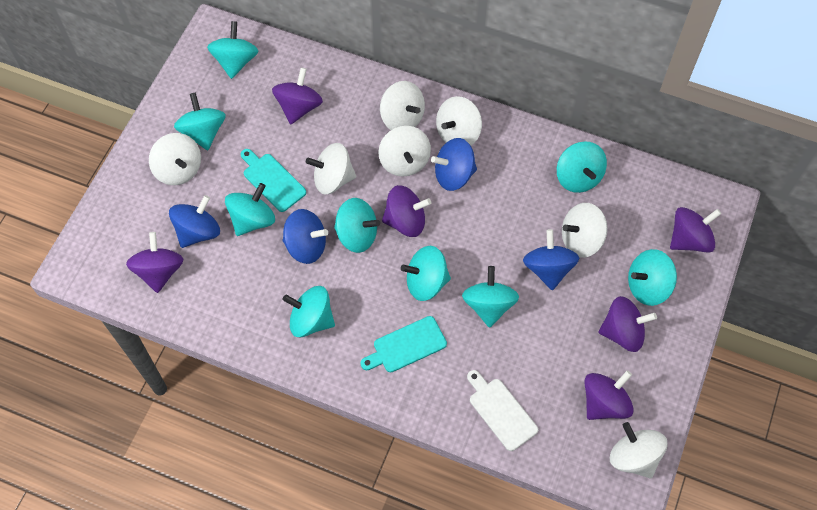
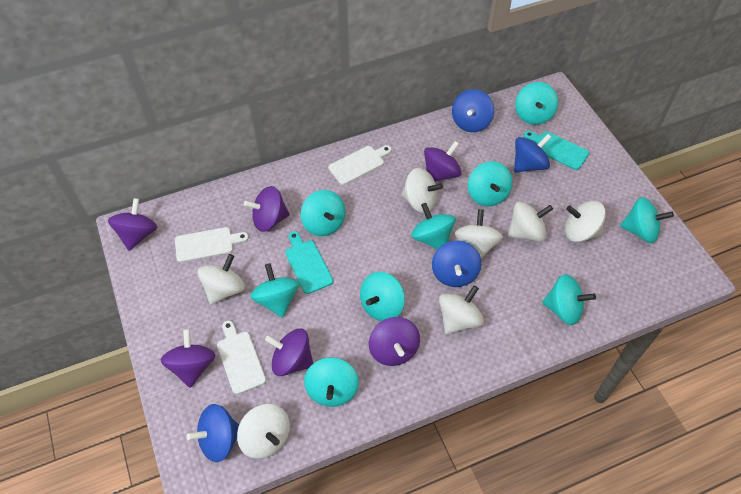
white cutting board: [467,370,538,451] = 1 -> [175,227,249,262] [217,320,266,394] [328,145,392,185] = 3

